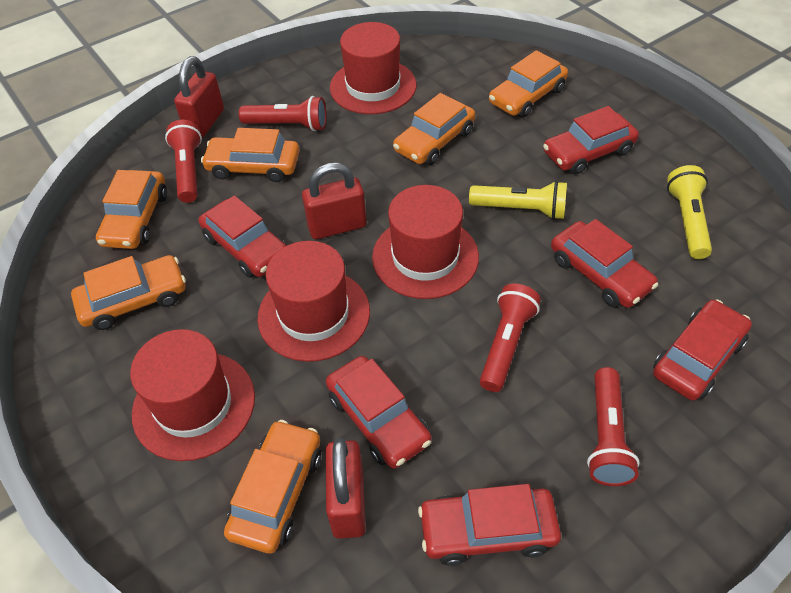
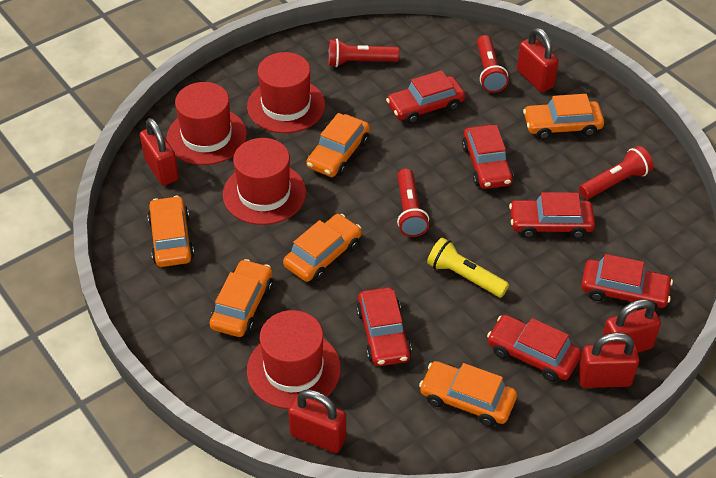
red padlock: [174,56,224,138] [302,162,367,239] [326,438,366,539] = 3 -> [140,118,179,186] [288,390,346,453] [517,28,559,92] [578,332,639,388] [602,299,661,352] = 5
yellow flashlight: [469,181,567,220] [667,165,712,259] = 2 -> [427,237,509,297] = 1

